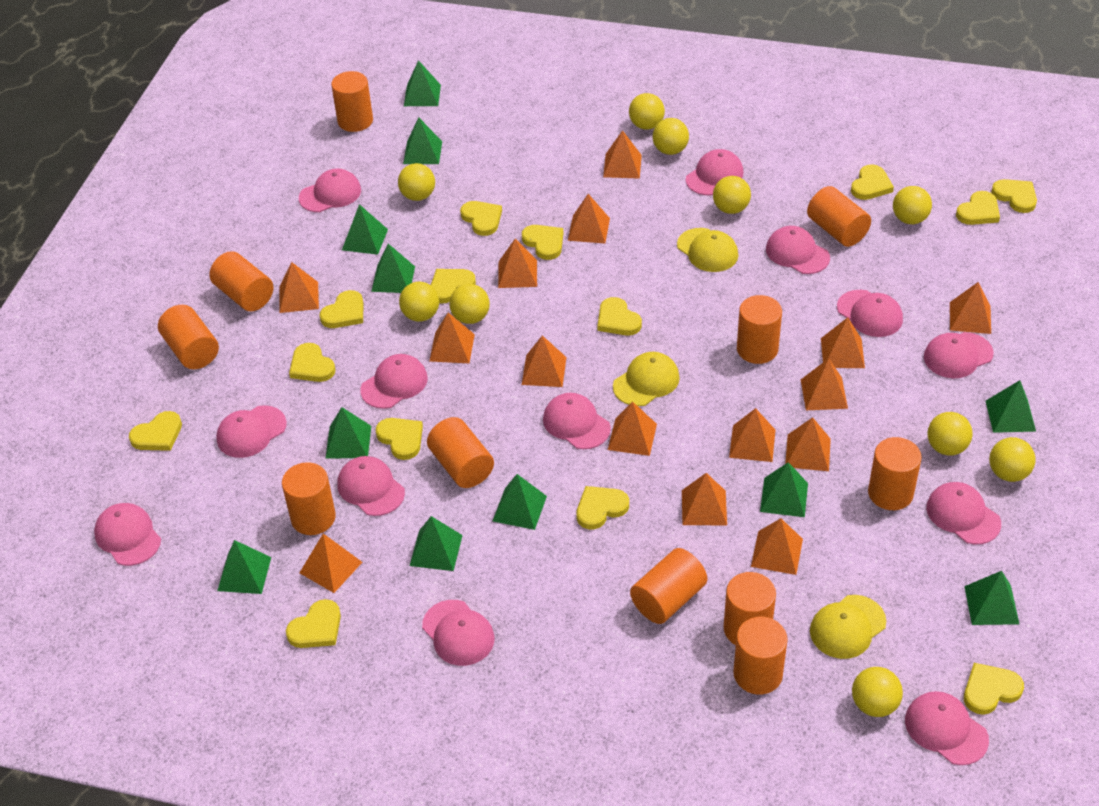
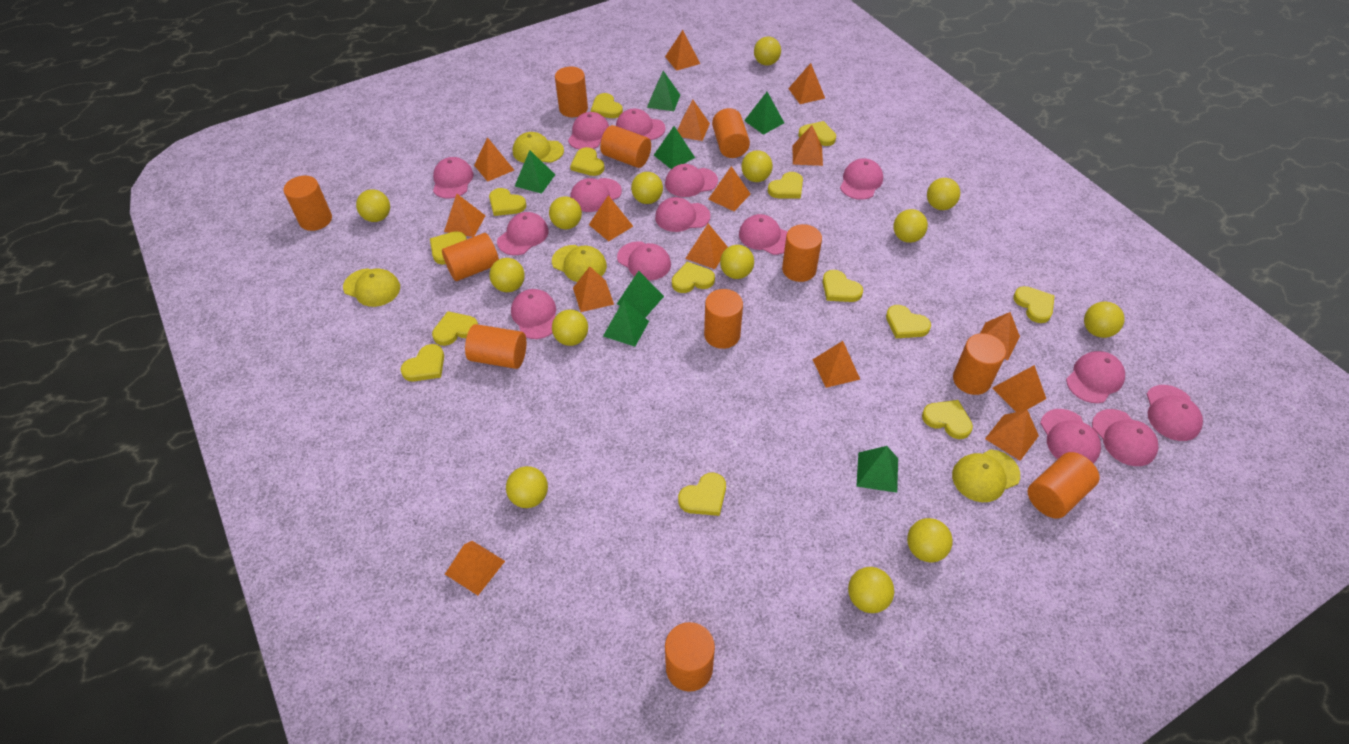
green pyramid: [217,540,271,594] [325,407,371,459] [342,204,388,255] [371,244,415,293] [403,117,442,164] [404,60,441,106] [409,516,463,571] [493,474,547,530] [760,462,808,517] [964,571,1019,625] [986,380,1036,433] = 11 -> [515,150,555,194] [603,300,649,347] [617,271,664,318] [647,71,680,111] [654,126,695,169] [744,92,784,135] [856,446,898,493] = 7
pink cap: [94,503,161,566] [216,405,287,458] [299,168,361,212] [337,456,405,516] [360,354,428,409] [422,600,495,666] [543,393,611,449] [686,149,743,195] [766,226,830,274] [837,290,903,337] [905,691,989,765] [924,332,994,378] [926,482,1001,545] = 13 -> [433,157,473,199] [497,212,549,255] [511,289,556,339] [568,112,609,150] [570,178,622,212] [616,109,666,140] [617,241,671,280] [655,197,710,232] [665,164,718,197] [739,214,788,255] [840,158,883,200] [1040,409,1101,463] [1066,351,1125,403] [1092,409,1158,466] [1147,385,1203,441] = 15
yellow ball: [398,163,435,201] [399,282,439,322] [449,284,490,324] [629,93,665,129] [653,118,689,155] [713,176,751,214] [852,667,903,717] [893,186,932,224] [927,412,973,456] [989,437,1036,482] = 10 -> [356,189,390,222] [489,258,525,292] [506,466,548,508] [549,196,582,229] [552,309,588,346] [631,172,663,204] [720,245,754,279] [741,150,773,182] [754,37,781,66] [848,567,894,613] [893,209,928,243] [907,518,953,562] [927,178,960,210] [1084,301,1125,338] = 14
yellow cap: [613,352,680,406] [677,228,738,272] [810,595,886,659] = 3 -> [343,268,400,307] [513,132,564,163] [552,245,607,282] [952,449,1020,502] = 4

